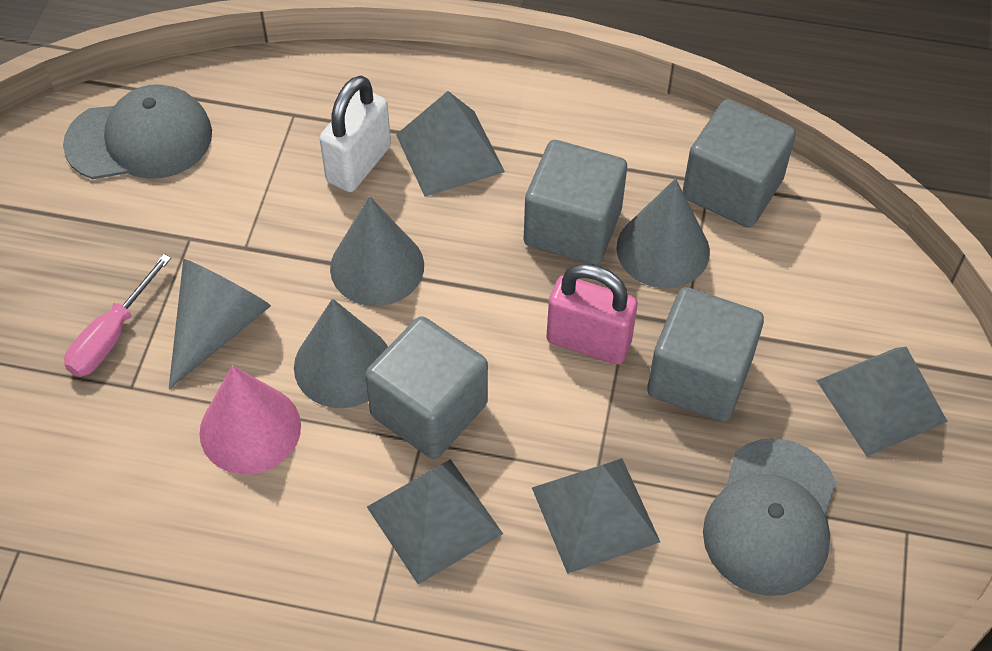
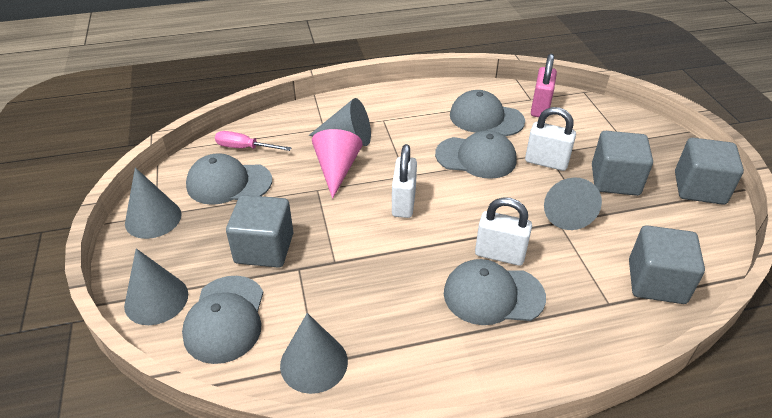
grey cap: [63,84,212,179] [703,438,836,596] = 2 -> [182,276,263,364] [186,153,272,205] [435,131,517,179] [444,259,546,325] [450,90,525,136] = 5
grey cone: [169,259,271,389] [294,299,388,408] [330,196,424,306] [616,178,710,288] = 4 -> [124,248,188,325] [125,168,181,239] [280,313,348,394] [309,98,371,146] [544,177,602,230] = 5
grey pyramid: [367,459,503,584] [396,91,505,197] [532,458,660,574] [816,347,948,457] = 4 -> none = 0
white padlock: [320,76,391,192] = 1 -> [392,144,417,218] [475,197,532,266] [525,107,576,171] = 3

